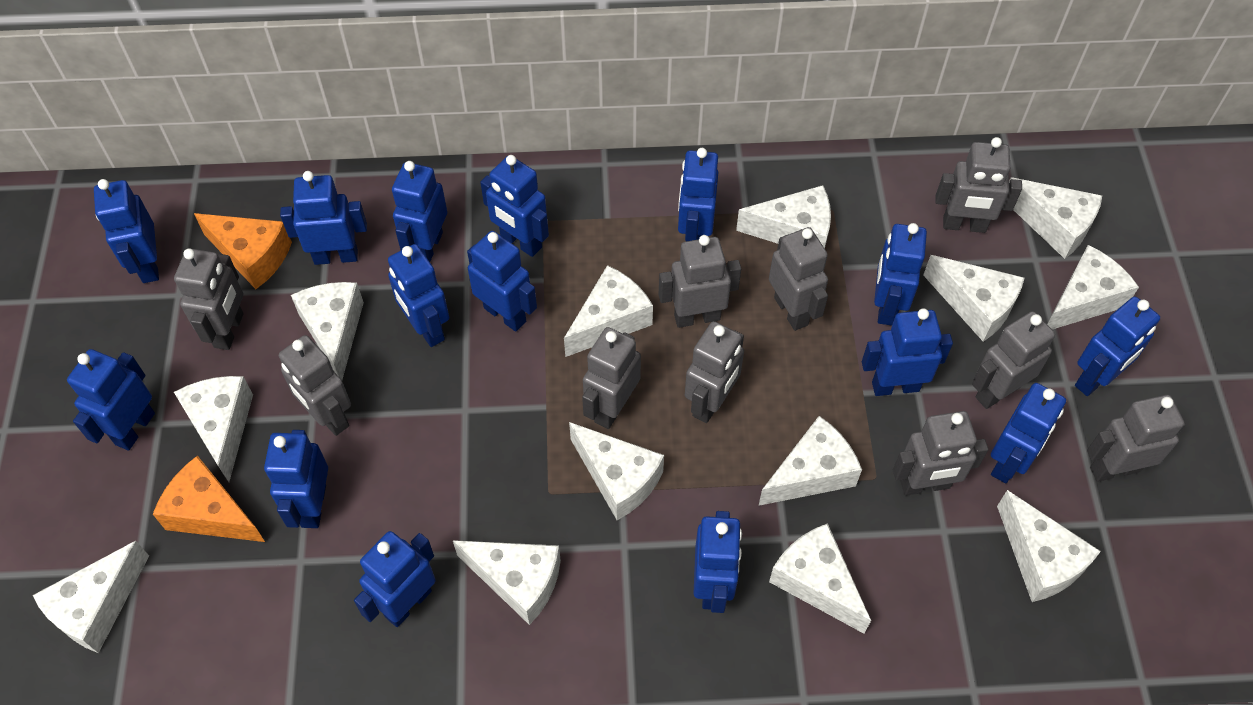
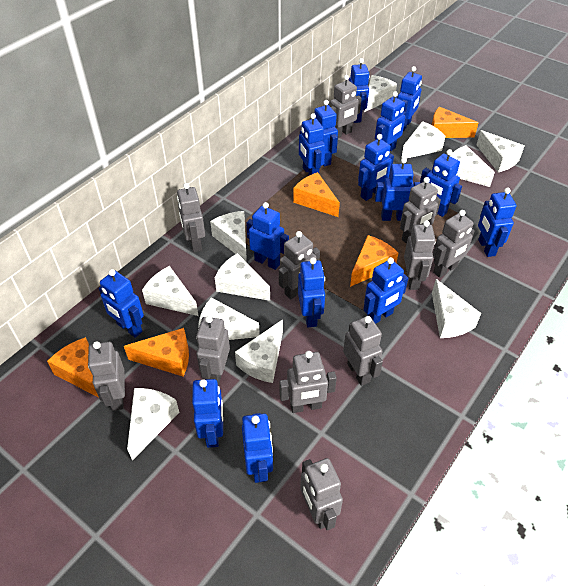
grey robot: [174,249,244,350] [279,335,351,436] [582,327,641,429] [659,235,741,328] [685,321,744,423] [769,227,828,331] [893,411,989,496] [935,137,1022,233] [972,311,1055,409] [1087,395,1185,482] = 10 -> [88,341,125,411] [177,183,205,252] [196,316,230,385] [279,231,320,299] [279,351,337,413] [300,458,343,530] [330,75,362,138] [343,316,383,386] [400,177,441,244] [404,220,435,290] [433,210,475,278] = 11
orange cheese: [153,455,265,542] [194,213,292,289] = 2 -> [47,337,99,398] [124,328,189,376] [293,172,340,217] [350,235,398,287] [432,107,478,138] = 5
white cheese: [33,541,149,653] [174,376,253,482] [291,282,364,380] [453,540,561,625] [564,265,653,357] [569,422,664,520] [736,185,831,248] [758,416,862,506] [769,523,871,634] [923,255,1024,342] [997,490,1101,602] [1009,178,1102,259] [1047,245,1139,329] = 13 -> [127,388,180,460] [142,266,199,316] [198,297,260,340] [210,211,247,262] [215,253,270,301] [235,319,283,383] [364,75,397,112] [401,121,445,159] [432,279,481,338] [450,145,495,187] [476,130,524,172] = 11

